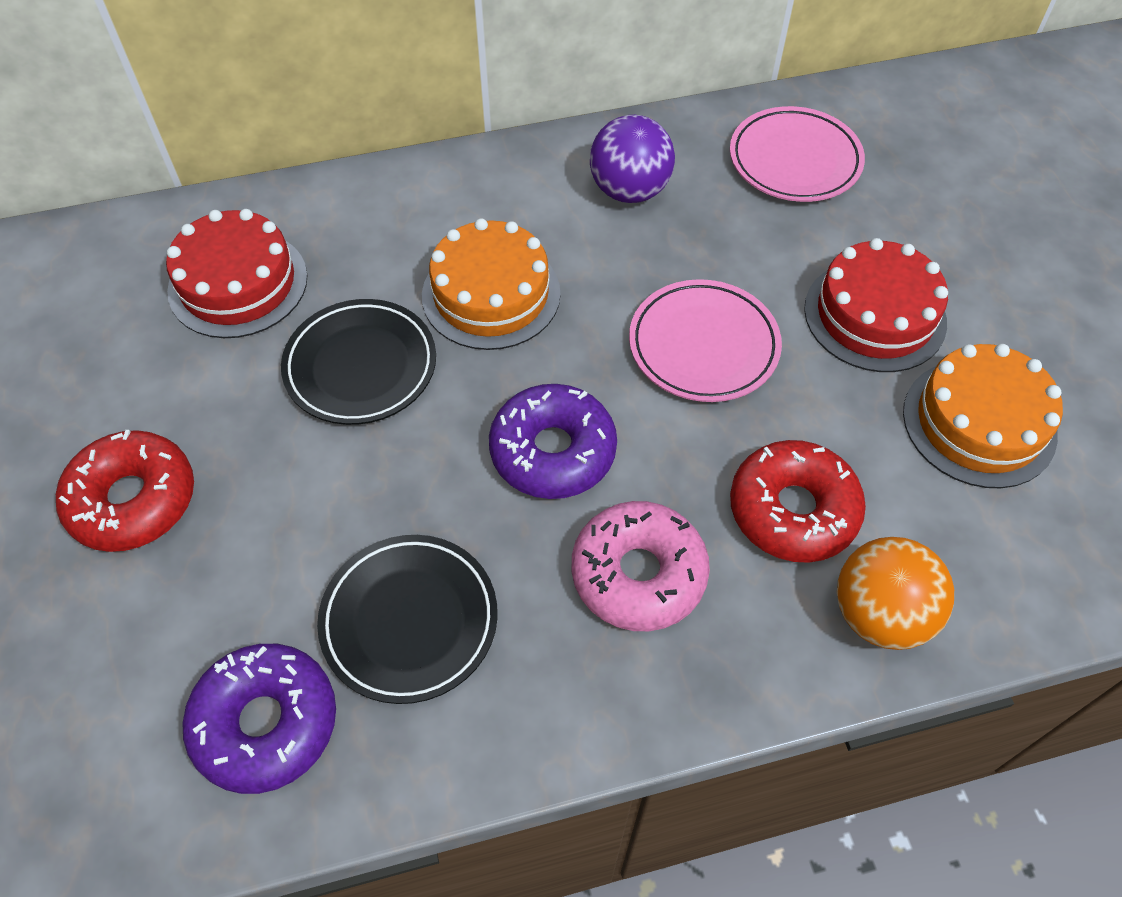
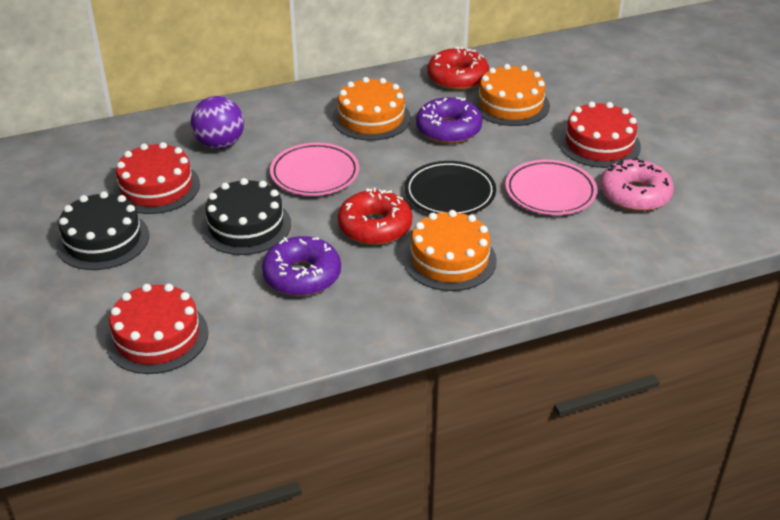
black cake: none = 0 -> [56,191,149,270] [201,178,291,255] = 2
black plate: [281,299,436,425] [317,535,498,704] = 2 -> [405,161,496,215] = 1
orange ball: [837,537,954,650] = 1 -> none = 0
orange cake: [422,218,561,350] [903,344,1063,488] = 2 -> [332,77,411,141] [403,210,497,291] [472,64,550,126] = 3
red cake: [166,209,308,338] [804,238,948,372] = 2 -> [105,284,208,374] [113,142,200,214] [558,101,641,168] = 3

